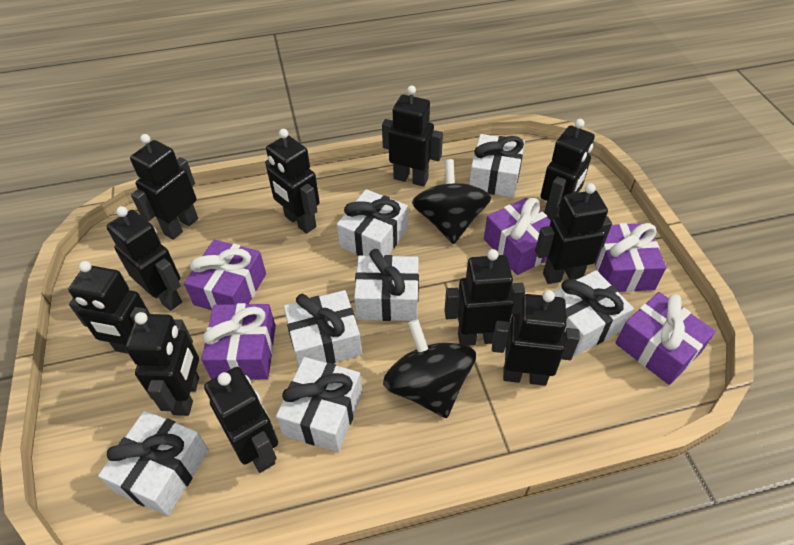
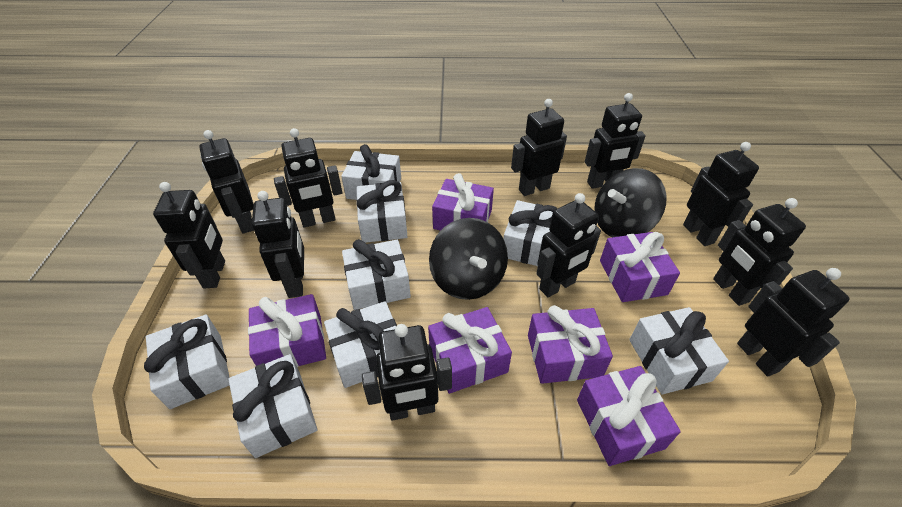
purple gift: [184,240,266,310] [202,303,276,380] [484,198,551,275] [595,223,667,292] [615,292,716,385] = 5 -> [248,294,326,367] [428,307,512,394] [432,173,494,231] [528,305,613,384] [577,366,681,466] [600,232,680,302] = 6
white gift: [98,411,209,516] [276,357,362,452] [284,290,362,367] [337,189,408,256] [354,249,419,321] [469,134,525,198] [553,270,634,356] = 7 -> [144,314,230,409] [228,354,317,458] [324,301,397,388] [341,144,401,200] [342,239,411,310] [356,180,407,243] [503,200,558,266] [629,307,729,394] = 8

